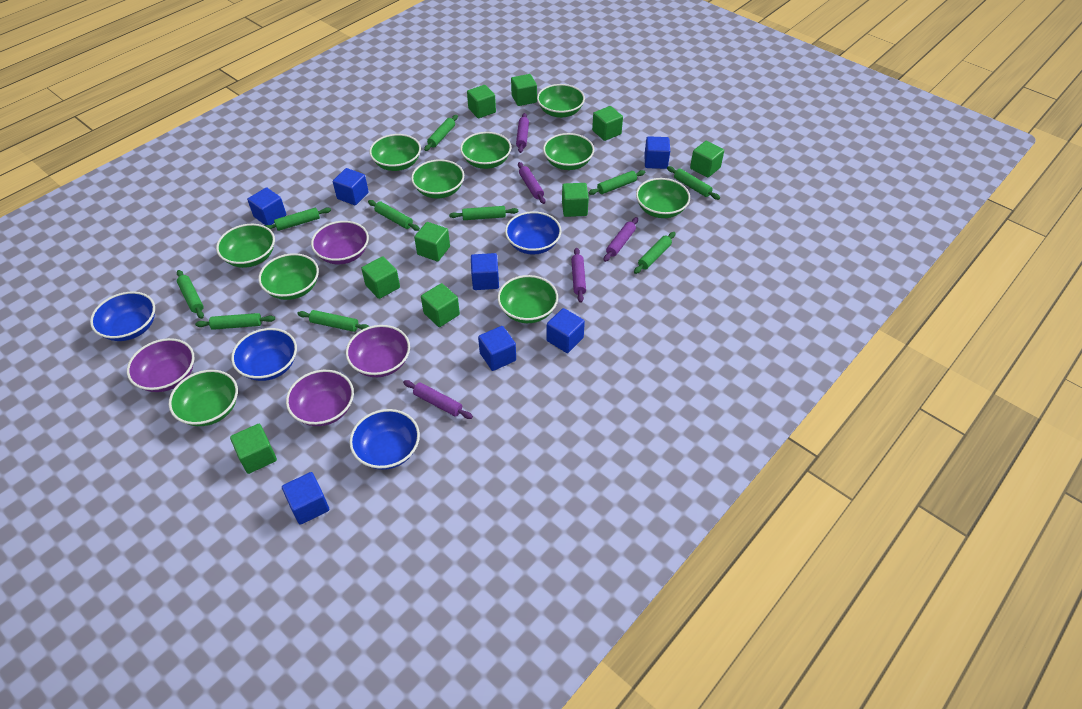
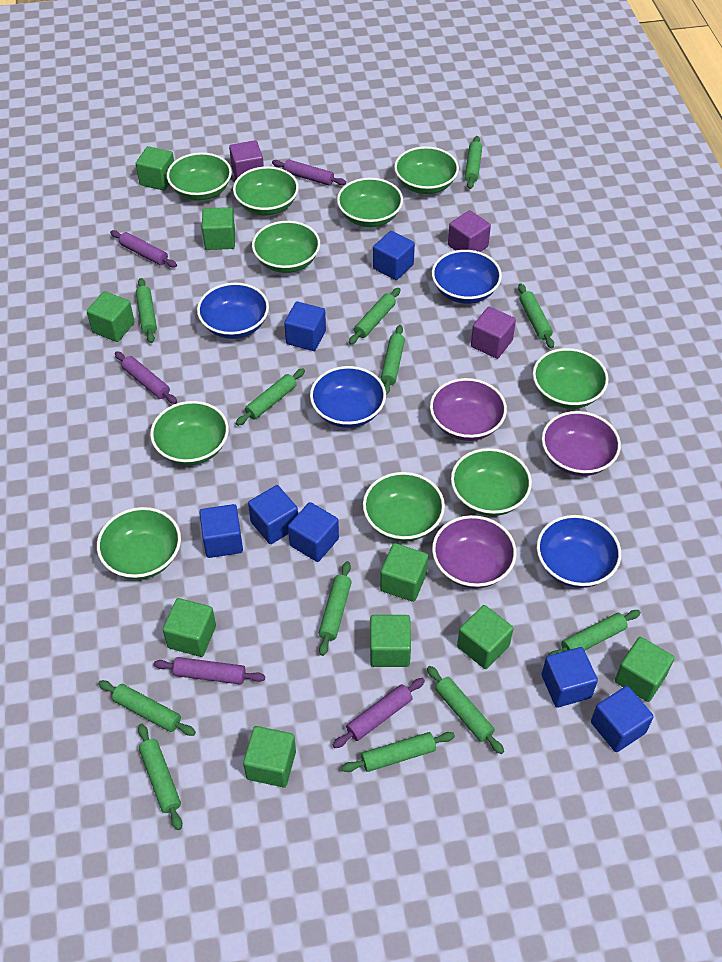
green rolling pin: [177,270,204,319] [195,313,275,330] [265,207,331,231] [297,310,369,332] [368,200,420,231] [424,115,458,151] [449,206,518,220] [588,170,645,195] [634,232,676,274] [667,166,720,200] = 10 -> [98,680,196,736] [136,278,157,343] [138,724,182,830] [236,369,305,426] [319,561,352,656] [341,732,455,772] [349,288,401,345] [381,325,405,395] [427,666,504,754] [465,136,482,189] [518,284,554,348] [548,610,641,656] = 12
purple bowl: [127,338,195,392] [286,370,354,426] [311,221,369,264] [346,325,410,377] = 4 -> [430,378,507,441] [432,515,517,588] [542,411,621,476] = 3
purple cube: none = 0 -> [229,140,264,179] [448,210,491,252] [471,307,516,359] = 3

